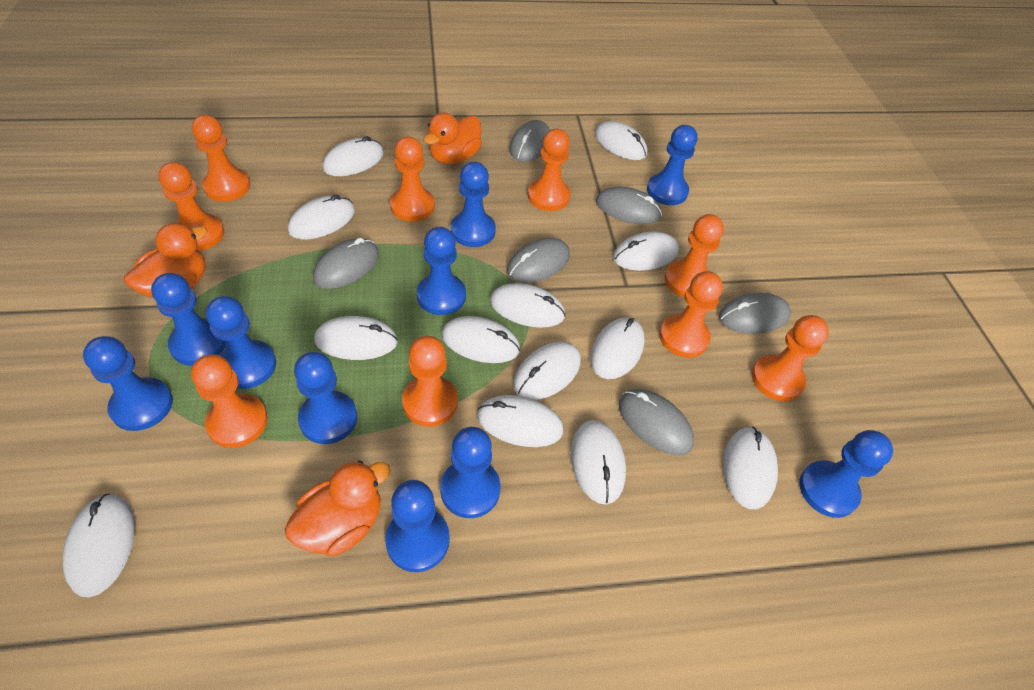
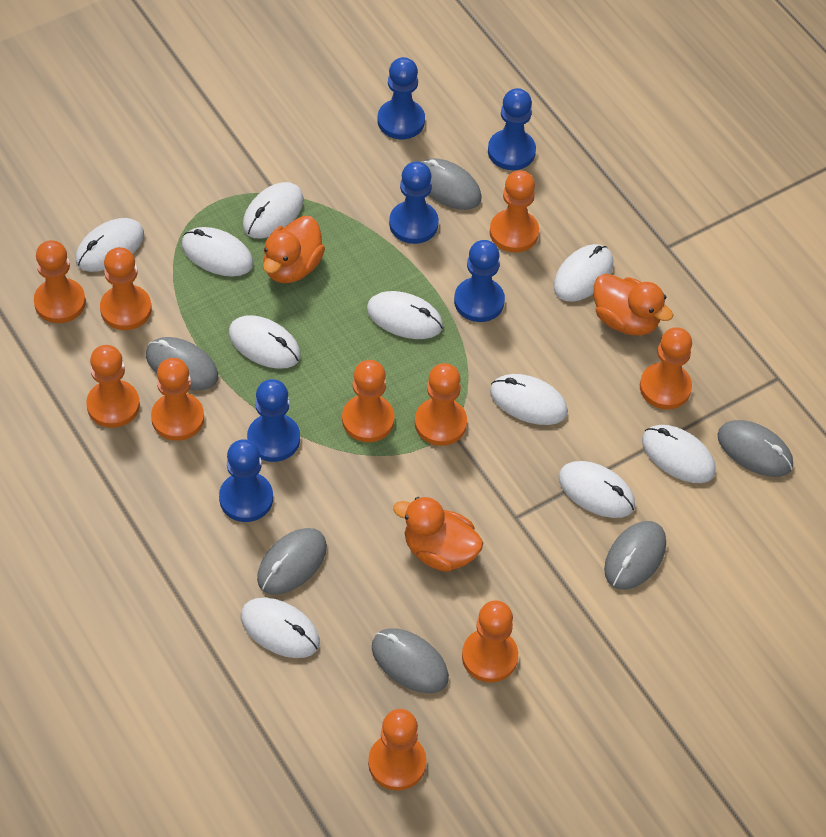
blue pawn: [83,336,173,431] [151,273,226,366] [206,296,276,389] [294,352,357,444] [385,480,450,572] [417,227,466,315] [440,427,500,518] [451,162,496,247] [647,125,698,205] [799,430,893,518] = 10 -> [219,439,273,522] [247,379,300,462] [378,57,425,139] [389,161,439,244] [454,240,505,322] [488,88,536,170] = 6
orange pawn: [158,162,224,251] [191,354,268,448] [192,115,250,202] [390,137,435,222] [402,336,458,427] [528,128,570,211] [659,271,723,358] [664,214,724,298] [752,315,829,401] = 9 -> [34,240,86,323] [86,345,140,428] [100,247,152,330] [151,358,204,441] [342,360,394,442] [368,709,426,791] [415,363,467,446] [462,600,518,682] [490,170,539,252] [640,327,692,409] = 10
white mouse: [63,494,135,598] [288,194,355,239] [314,316,398,360] [322,136,384,176] [442,316,520,363] [477,395,563,447] [490,283,566,328] [513,341,581,400] [571,420,626,504] [590,317,645,379] [595,121,647,160] [613,231,679,271] [723,427,778,509] = 13 -> [75,218,144,272] [182,227,253,276] [229,315,300,369] [241,598,320,658] [243,182,304,239] [367,291,443,339] [490,374,568,425] [554,244,613,302] [558,461,635,518] [642,425,716,483] = 10

